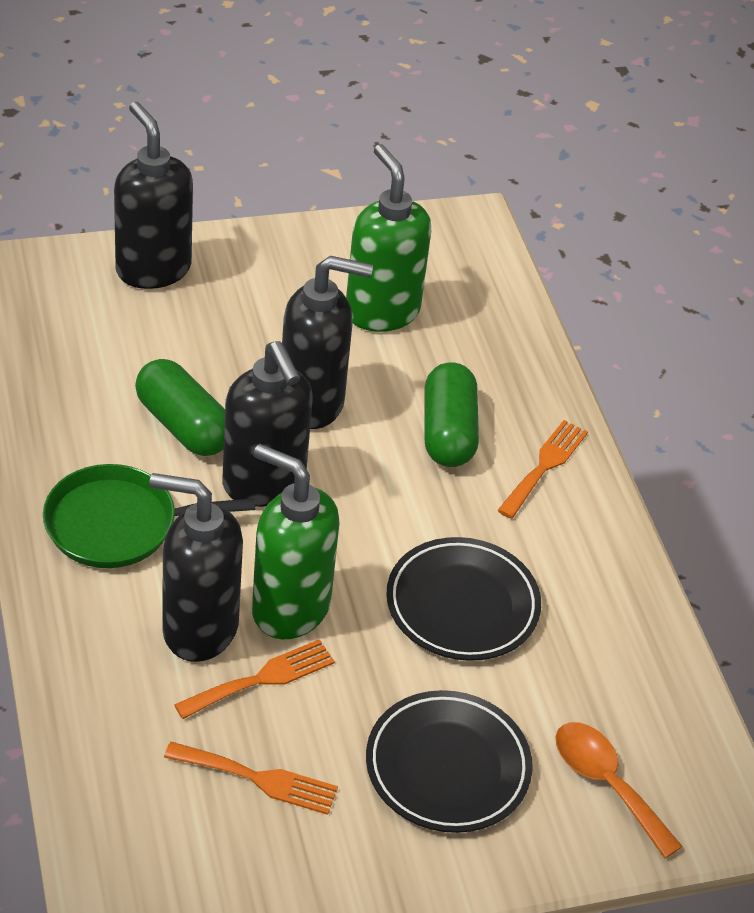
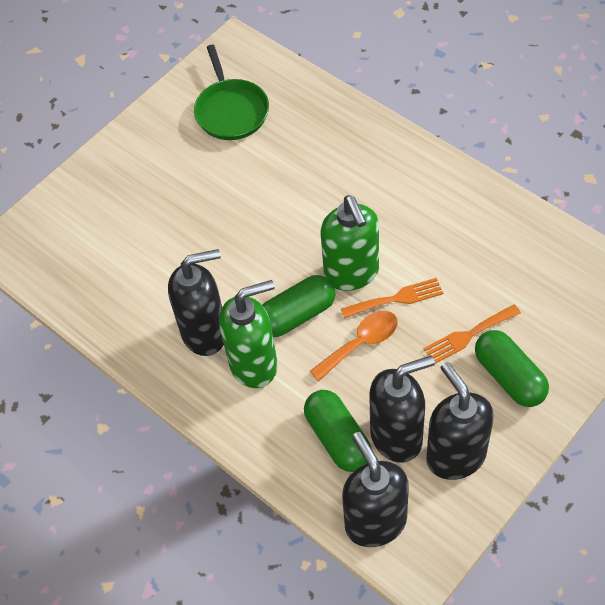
black plate: [366,690,533,833] [386,537,541,661] = 2 -> none = 0
green capsule: [135,359,225,456] [424,362,479,467] = 2 -> [262,275,336,337] [304,390,371,472] [475,330,549,407] = 3
orange fork: [164,742,338,815] [174,639,335,719] [497,420,588,519] = 3 -> [341,278,443,319] [423,305,521,364] = 2

